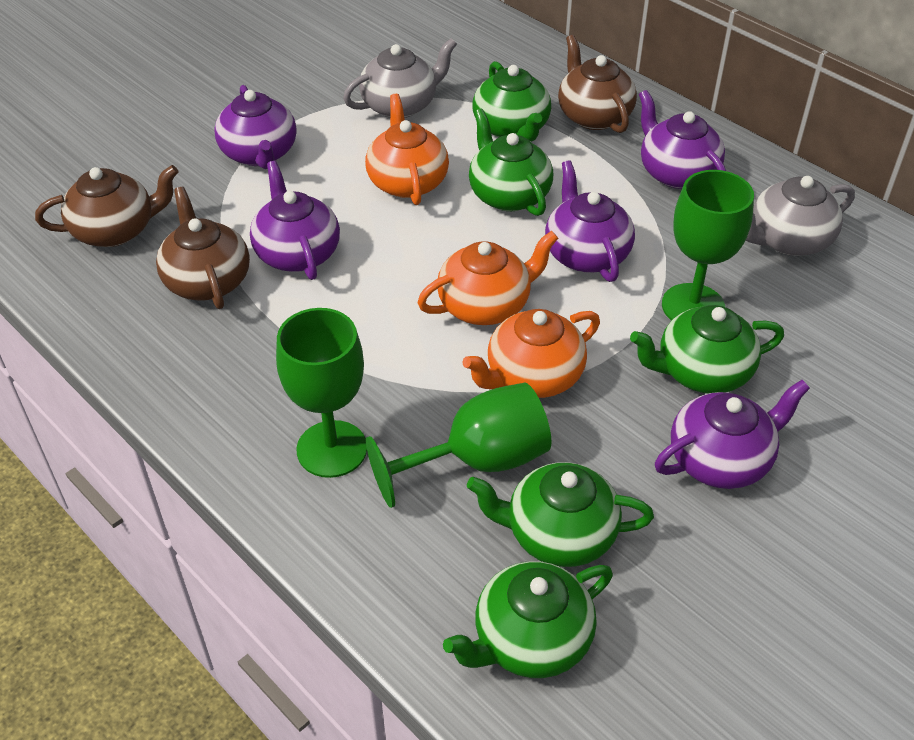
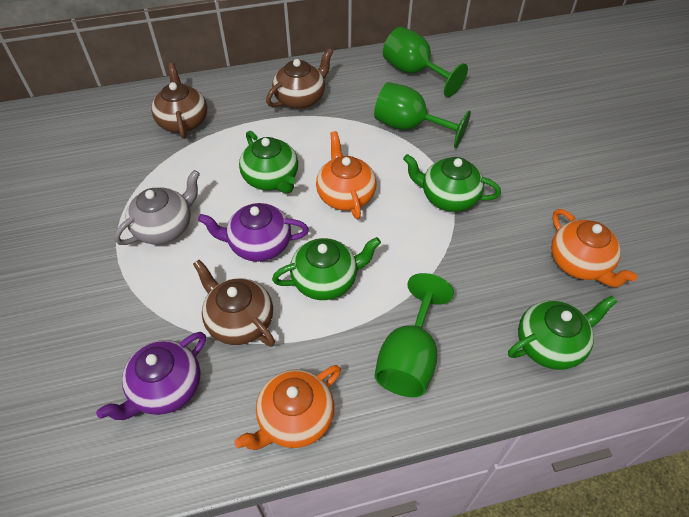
green teapot: [443,561,613,678] [467,462,654,567] [469,109,553,216] [472,61,551,142] [630,305,784,394] = 5 -> [239,131,298,194] [272,237,381,300] [403,154,501,212] [508,296,617,370] = 4
grey teapot: [343,38,457,118] [746,176,855,256] = 2 -> [114,170,200,245] = 1
purple teapot: [214,85,297,169] [250,161,340,280] [545,160,635,282] [639,90,726,189] [655,380,810,489] = 5 -> [96,332,206,420] [198,203,309,262] = 2

